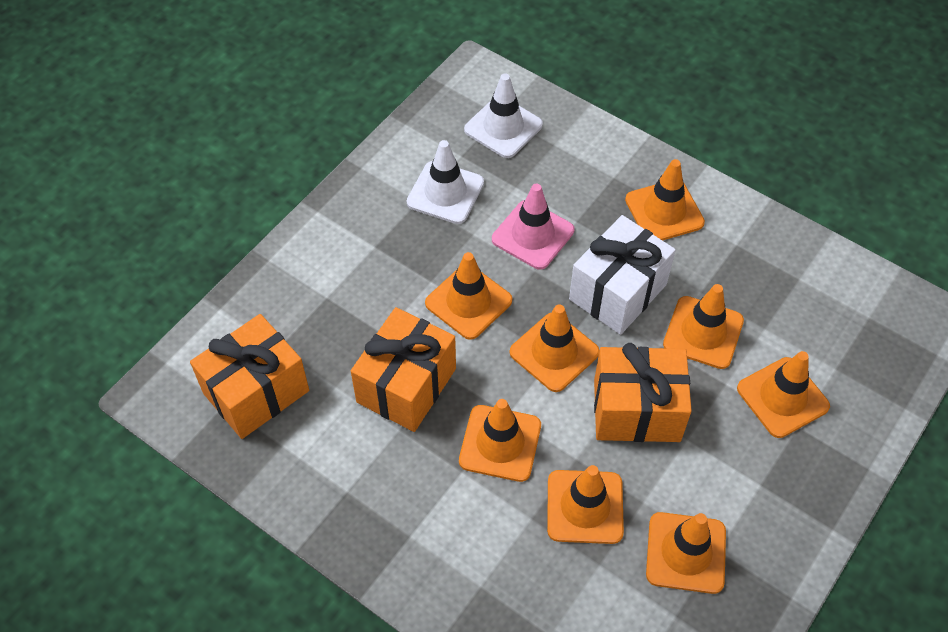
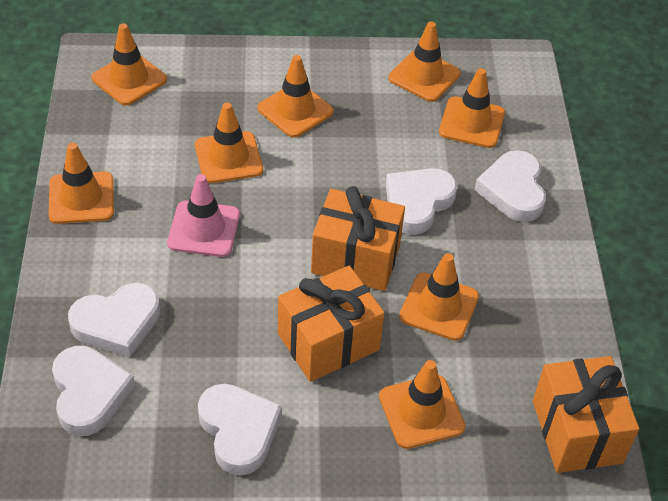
white gift: [569,215,676,335] = 1 -> none = 0
white heart: none = 0 -> [52,346,135,436] [68,283,160,357] [198,384,282,475] [386,168,457,235] [475,150,546,222] = 5
white traffic cone: [407,140,484,224] [464,73,543,158] = 2 -> none = 0

